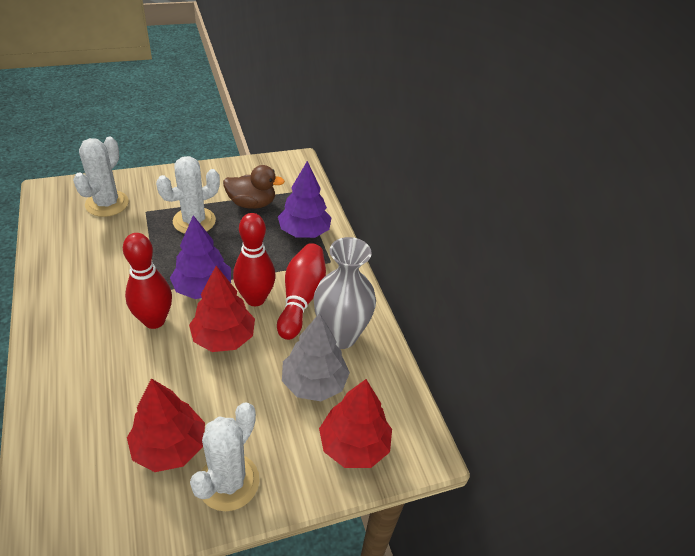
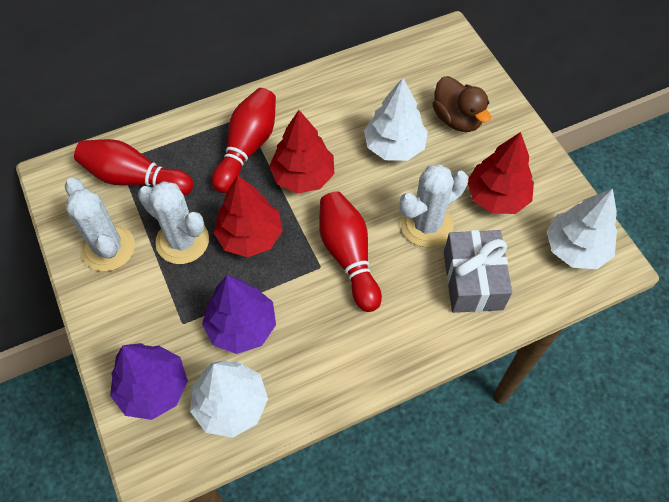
grey gift: none = 0 -> [444,230,512,313] = 1
grey tree: [282,313,350,401] = 1 -> none = 0
grey vase: [314,237,376,349] = 1 -> none = 0
white tree: none = 0 -> [190,360,268,438] [364,78,428,161] [546,189,618,269] = 3

